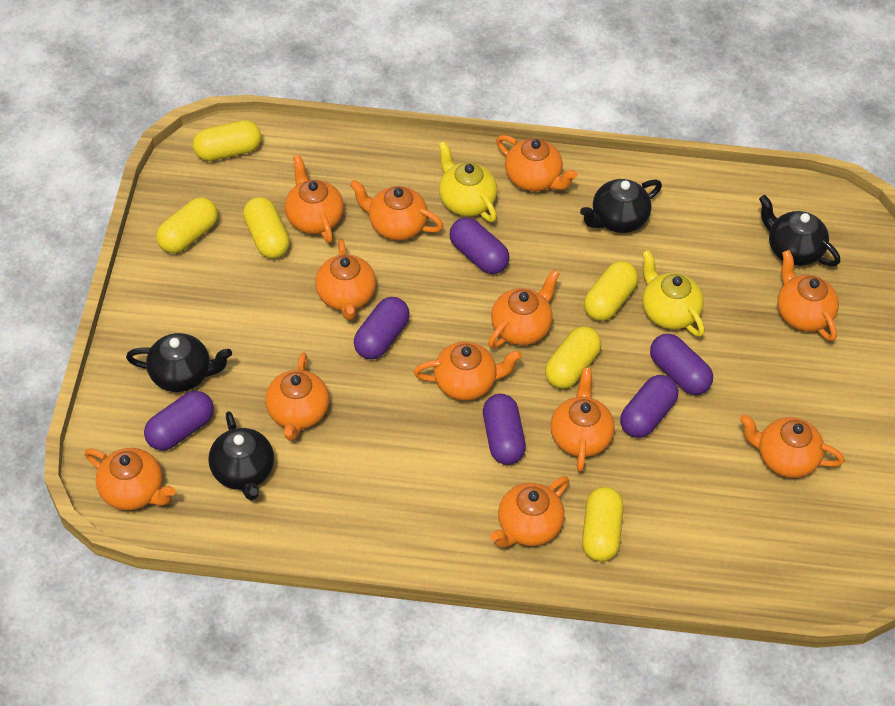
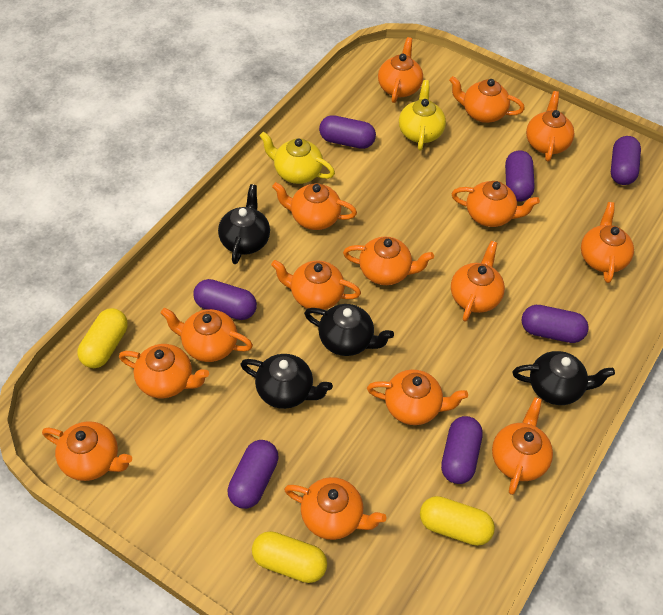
orange teapot: [85,448,176,510] [265,352,329,441] [285,155,344,243] [315,239,376,320] [350,180,443,241] [414,342,522,401] [488,269,560,349] [490,476,569,548] [496,135,577,192] [550,368,615,472] [740,414,845,478] [777,250,839,341] = 12 -> [42,421,132,481] [119,344,209,398] [161,308,253,362] [271,260,361,310] [272,182,357,230] [284,477,386,540] [343,237,434,285] [367,370,468,425] [378,37,423,103] [449,76,525,123] [451,241,505,322] [452,181,540,227] [492,397,553,495] [526,91,574,162] [581,202,634,283] = 15
purple capsule: [144,391,214,451] [354,297,410,359] [449,217,509,274] [483,394,526,465] [620,375,678,438] [650,334,713,395] = 6 -> [193,279,257,320] [228,440,279,509] [319,115,376,149] [441,416,482,484] [505,150,535,202] [522,305,589,343] [611,136,641,185] = 7
yellow capsule: [156,197,218,253] [193,120,262,161] [243,197,290,259] [545,326,601,389] [582,487,623,562] [584,261,638,321] = 6 -> [77,308,128,368] [252,531,327,583] [420,496,495,546] = 3

